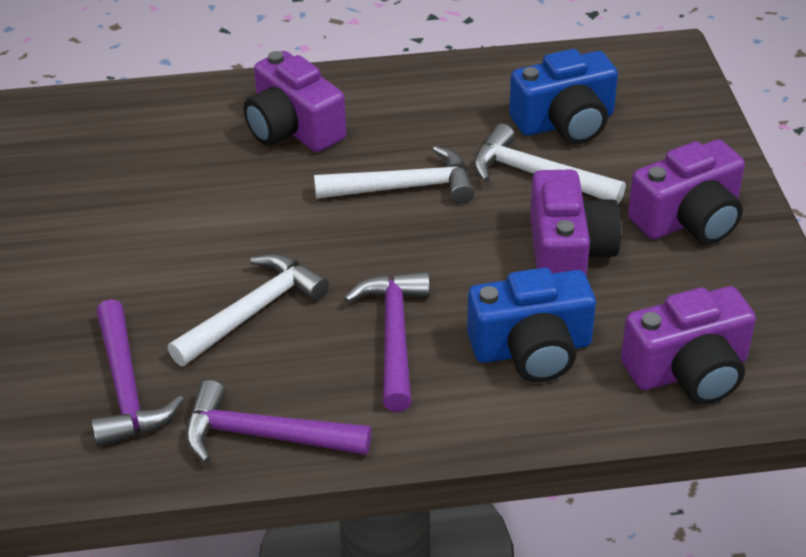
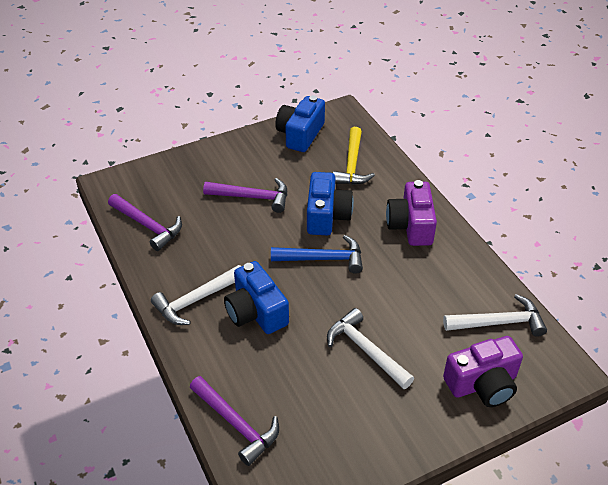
blue camera: [467,268,596,382] [509,49,618,144] = 2 -> [224,261,289,334] [275,95,325,152] [307,172,354,235] = 3
blue hammer: none = 0 -> [271,235,363,274] = 1
purple camera: [244,51,346,152] [530,170,621,277] [621,286,756,404] [628,140,745,244] = 4 -> [386,180,437,246] [443,336,523,407] = 2
yellow hammer: none = 0 -> [333,127,375,185] = 1

